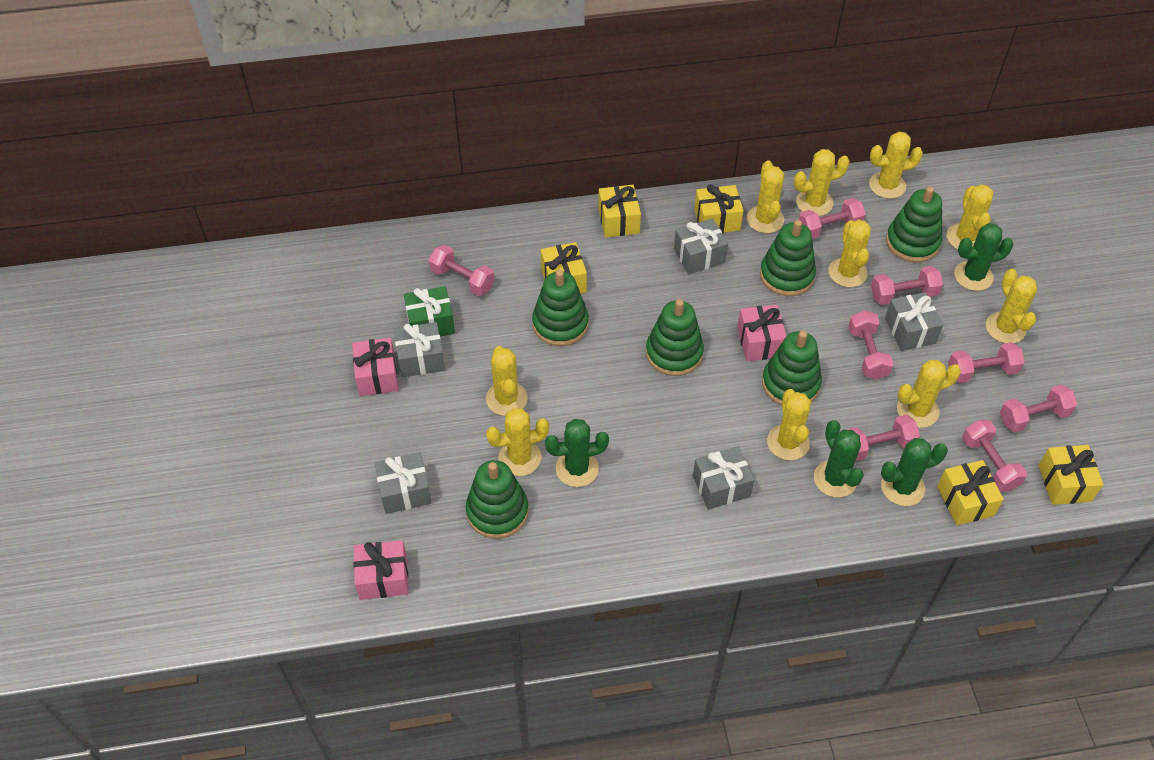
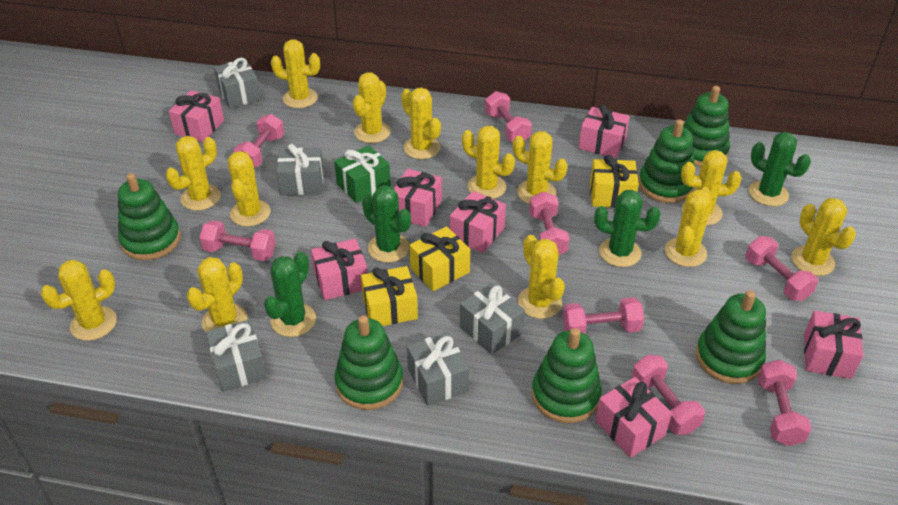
pink gift: [352,338,398,396] [353,540,409,600] [737,305,786,361] = 3 -> [169,90,224,142] [311,239,367,300] [394,169,442,227] [450,191,506,253] [579,104,630,158] [595,377,672,458] [804,310,863,379] = 7
yellow cactus: [486,346,528,416] [486,408,549,476] [747,160,784,233] [767,389,811,460] [794,149,850,216] [828,220,871,287] [869,132,923,199] [897,360,961,428] [946,184,993,249] [986,269,1037,343] = 10 -> [40,259,117,341] [166,136,220,211] [187,257,248,332] [228,151,270,227] [271,39,320,108] [353,72,391,143] [401,87,441,159] [462,126,515,199] [513,131,568,204] [518,235,565,319] [665,187,712,267] [681,150,742,226] [791,198,856,276] = 13
yellow gift: [541,242,587,293] [598,185,641,238] [694,184,743,233] [937,460,1004,525] [1039,445,1103,505] = 5 -> [361,266,418,326] [409,226,470,291] [590,155,639,208] = 3

